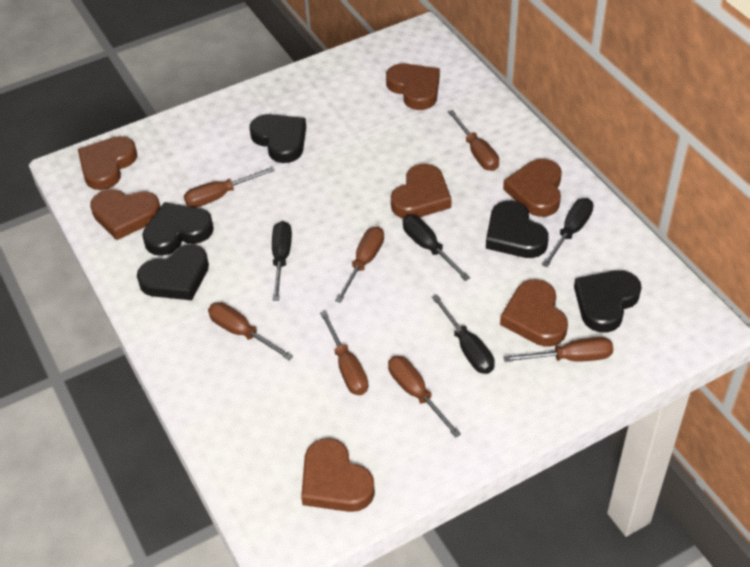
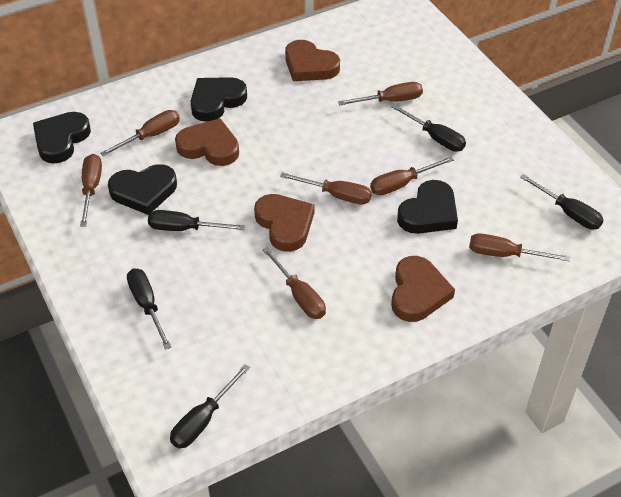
black heart: [137,244,209,300] [142,202,214,256] [250,114,306,163] [486,201,549,258] [574,270,641,333] = 5 -> [33,112,91,164] [108,164,177,215] [190,77,247,122] [397,180,458,234] = 4
black screwdriver: [272,221,292,301] [403,215,470,281] [432,295,495,374] [542,198,593,267] = 4 -> [127,269,171,350] [148,210,245,231] [170,364,250,449] [391,104,466,151] [520,174,604,230] = 5
brown heart: [78,136,137,190] [90,189,161,240] [301,438,375,512] [386,63,440,110] [391,164,452,219] [500,279,568,347] [503,159,562,217] = 7 -> [175,118,239,166] [254,194,315,252] [285,40,340,81] [391,256,455,322] = 4

